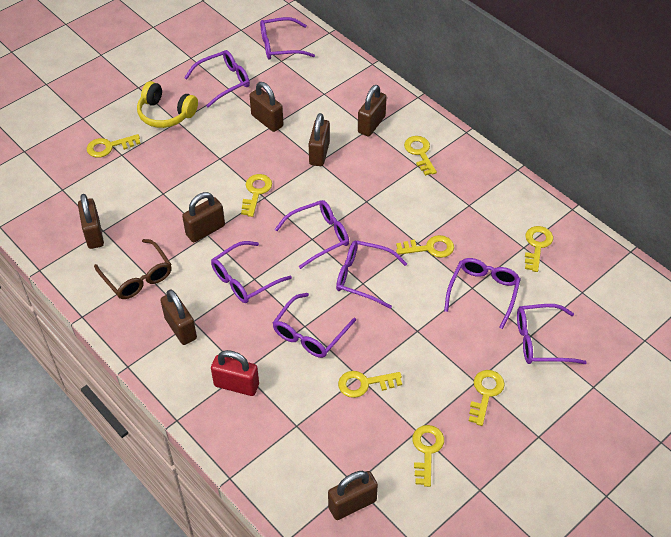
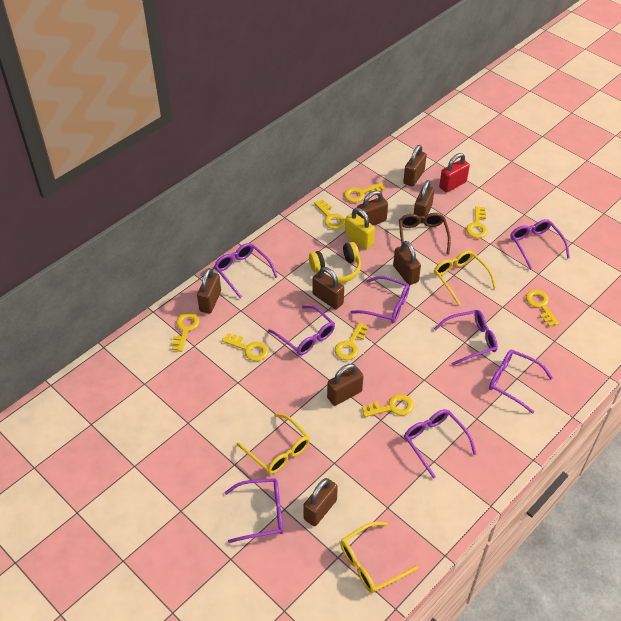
brown padlock: [78,194,104,249] [160,289,197,345] [182,192,225,242] [249,82,284,132] [309,113,330,166] [328,471,378,520] [358,85,387,136] = 7 -> [197,268,221,314] [303,478,338,526] [313,267,344,309] [327,364,363,406] [357,191,388,226] [393,241,421,285] [403,145,427,187] [414,180,435,223] = 8
yellow glasses: none = 0 -> [237,413,310,474] [340,522,418,593] [434,250,496,306] = 3
yellow padlock: none = 0 -> [345,208,375,249] = 1

